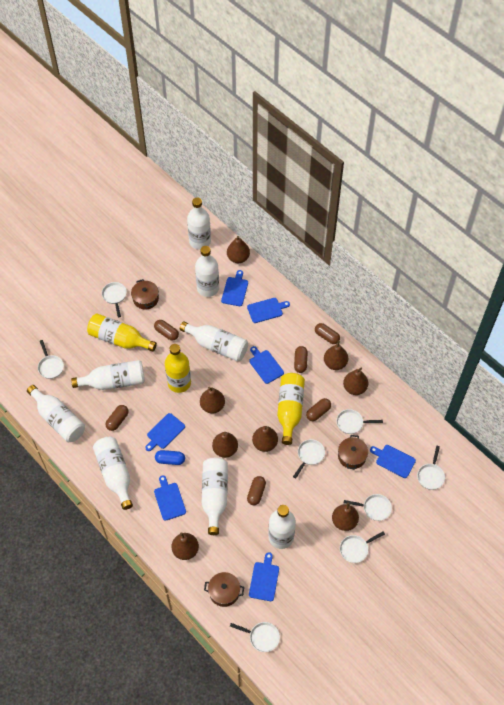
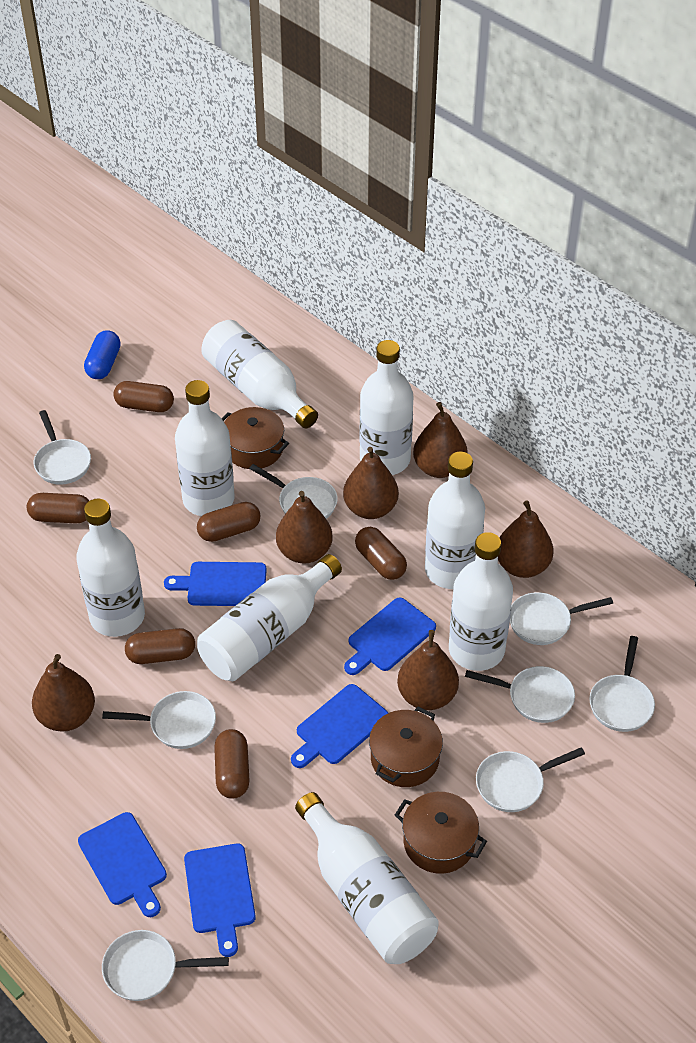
blue cutting board: [145,413,185,451] [154,475,186,521] [221,270,248,306] [247,298,290,323] [249,346,284,384] [249,552,279,601] [370,445,416,478] = 7 -> [78,812,167,917] [164,562,267,606] [184,843,256,957] [291,684,388,768] [344,597,436,675] = 5
brown pear: [172,532,199,560] [200,387,225,414] [212,432,238,458] [227,236,250,263] [252,426,278,452] [324,340,348,370] [332,502,359,531] [343,367,368,395] = 8 -> [32,654,95,732] [276,491,333,564] [343,447,399,519] [397,630,459,710] [413,402,468,478] [498,500,554,578] = 6
yellow bottle: [87,314,157,352] [165,344,191,393] [277,373,305,445] = 3 -> none = 0

